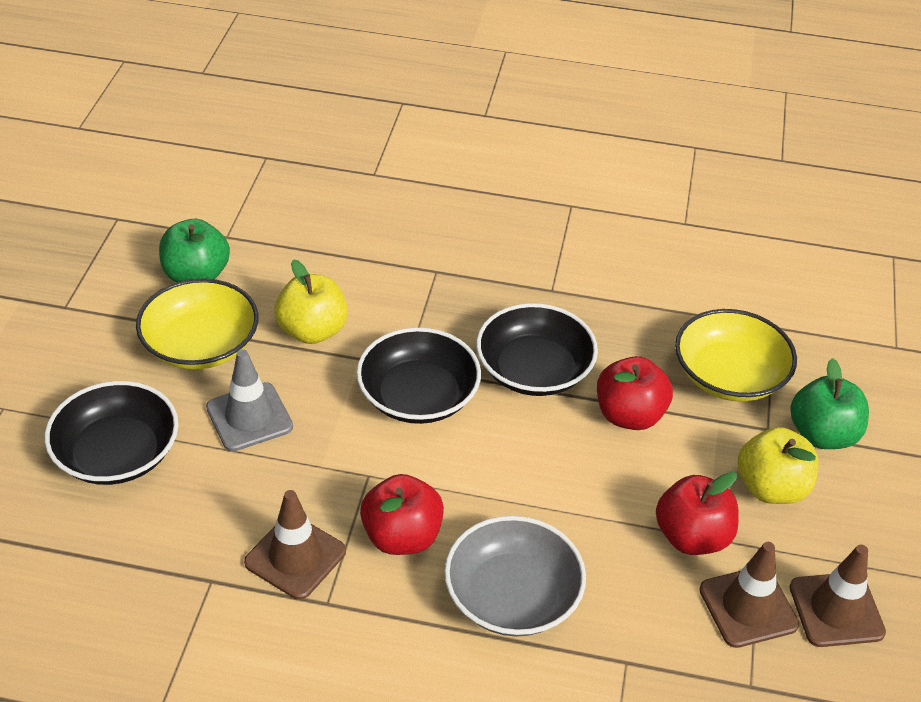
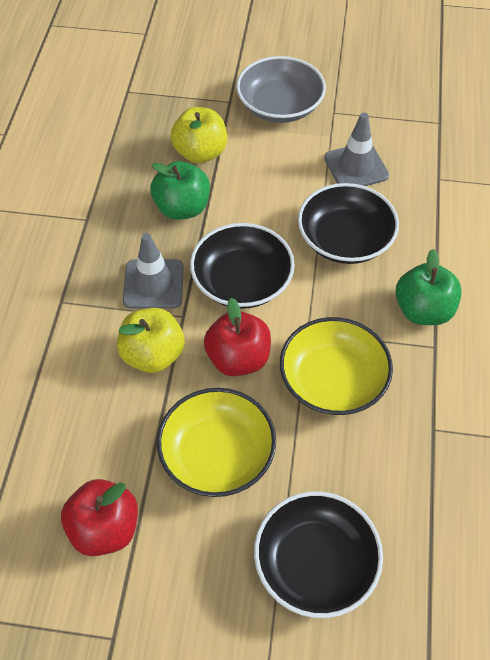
brown traffic cone: [244,490,346,600] [699,542,799,648] [789,545,886,647] = 3 -> none = 0
grey traffic cone: [206,349,293,451] = 1 -> [123,233,184,309] [324,113,389,186] = 2
red apple: [360,474,444,555] [597,356,673,430] [656,472,739,555] = 3 -> [61,479,138,556] [204,298,271,376] = 2

